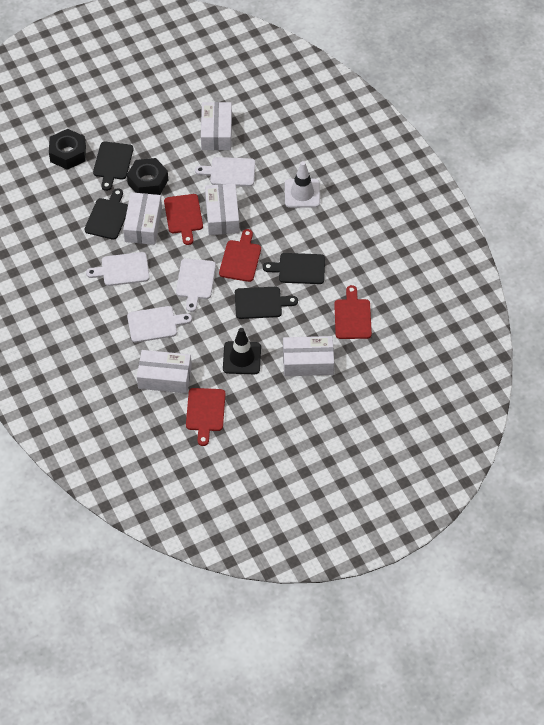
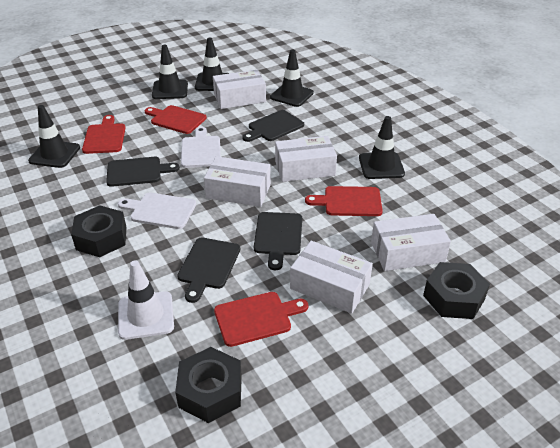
black nut: [49,129,86,170] [127,158,168,195] = 2 -> [71,205,127,257] [175,347,242,423] [423,262,490,319] = 3
black traffic cone: [223,328,261,374] = 1 -> [28,105,80,168] [152,45,188,99] [195,38,229,91] [270,50,314,107] [359,116,405,179] = 5
white cutting board: [86,252,150,286] [127,306,192,343] [176,259,216,312] [195,157,255,186] = 4 -> [118,192,196,229] [181,127,221,168] = 2

